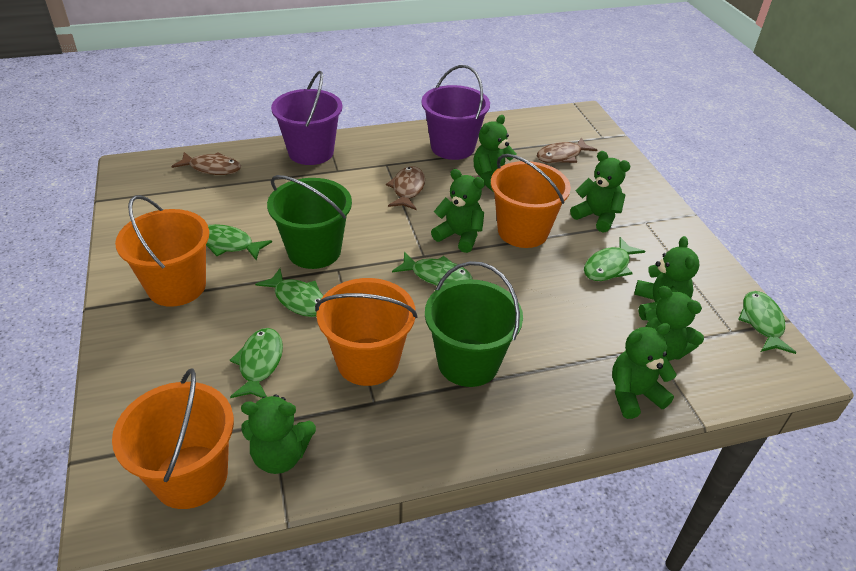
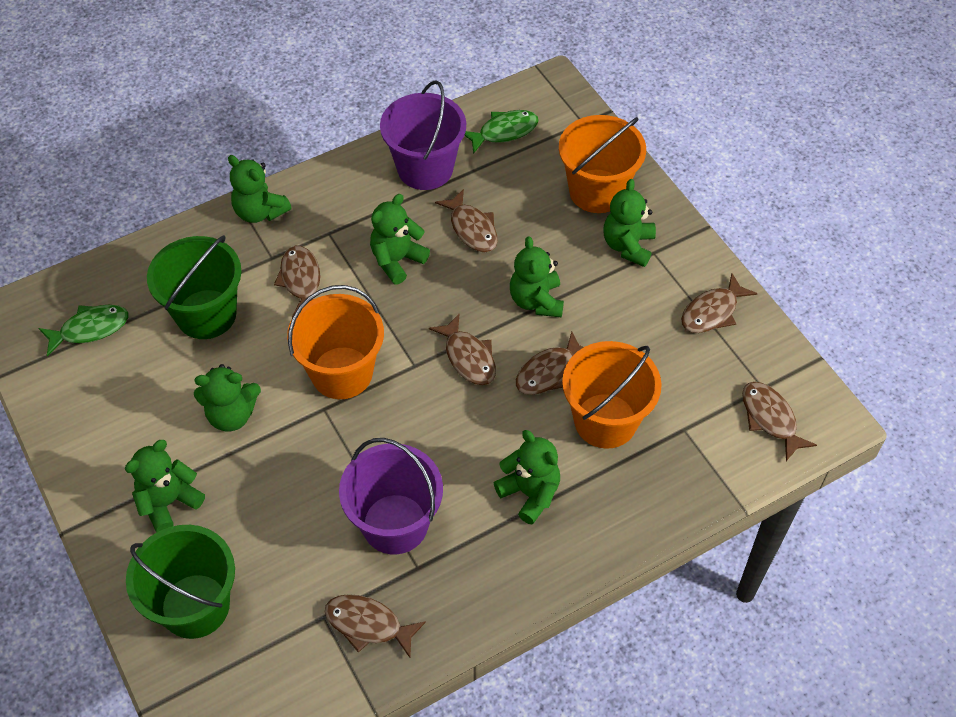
brown fish: [171,152,241,175] [386,166,425,210] [537,137,597,163] = 3 -> [274,246,321,318] [325,594,426,658] [429,314,496,385] [435,189,498,252] [516,332,583,395] [681,273,758,333] [742,382,817,461] = 7
green fish: [206,224,272,261] [230,328,283,398] [255,268,323,317] [392,252,473,286] [584,237,645,281] [738,291,797,354] = 6 -> [39,305,128,357] [464,110,539,154] = 2
orange bucket: [112,368,234,509] [115,195,209,307] [315,278,417,386] [491,154,571,248] = 4 -> [287,285,384,399] [559,115,646,213] [562,341,662,449] = 3

